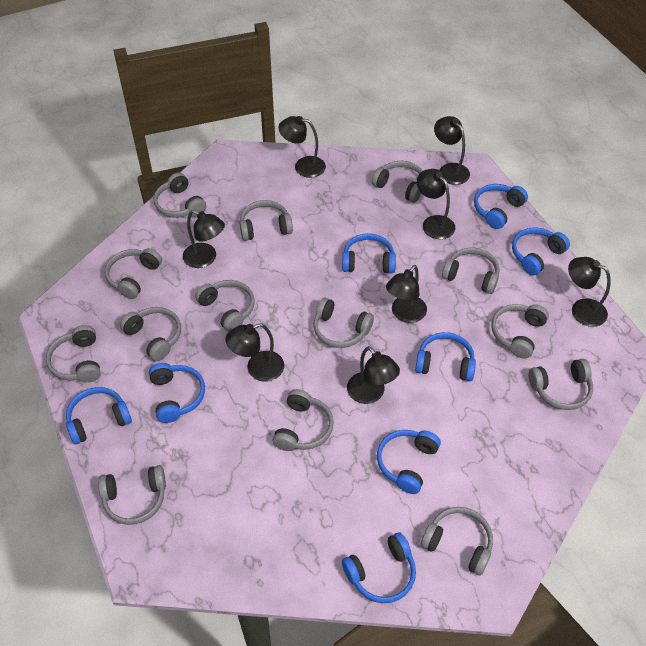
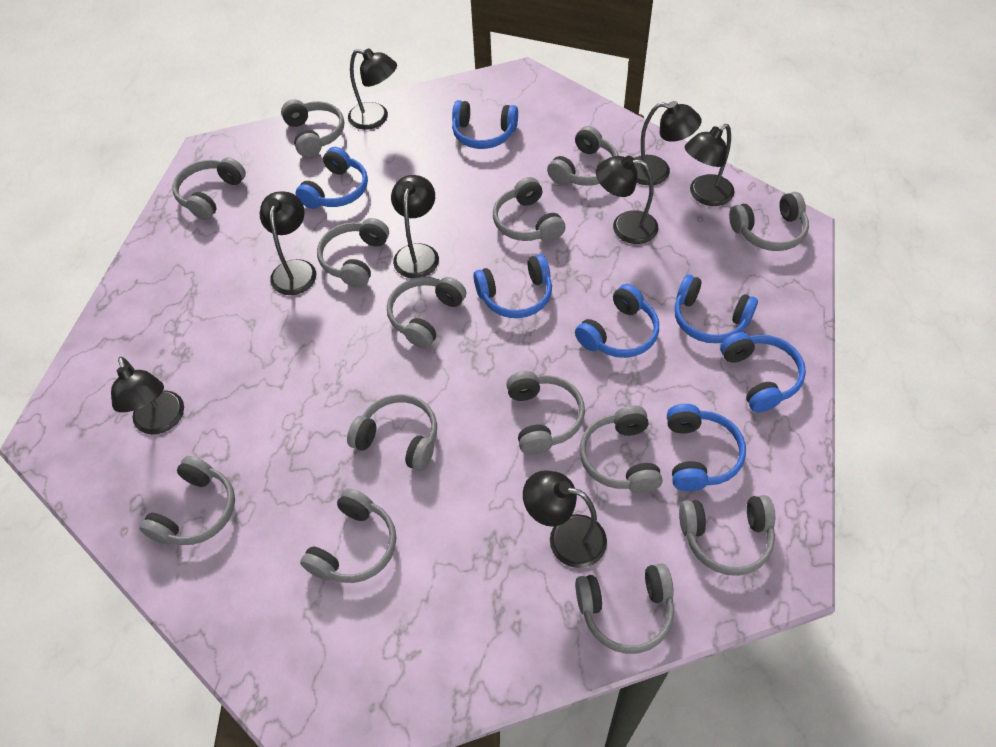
blue headphones: [66,387,132,445] [149,363,205,423] [342,233,396,273] [342,533,416,603] [377,430,441,494] [415,332,476,381] [474,184,528,229] [512,227,570,275] = 8 -> [296,147,368,209] [452,100,518,149] [473,254,552,318] [575,284,659,358] [667,404,746,491] [674,274,758,343] [720,332,806,413] = 7

